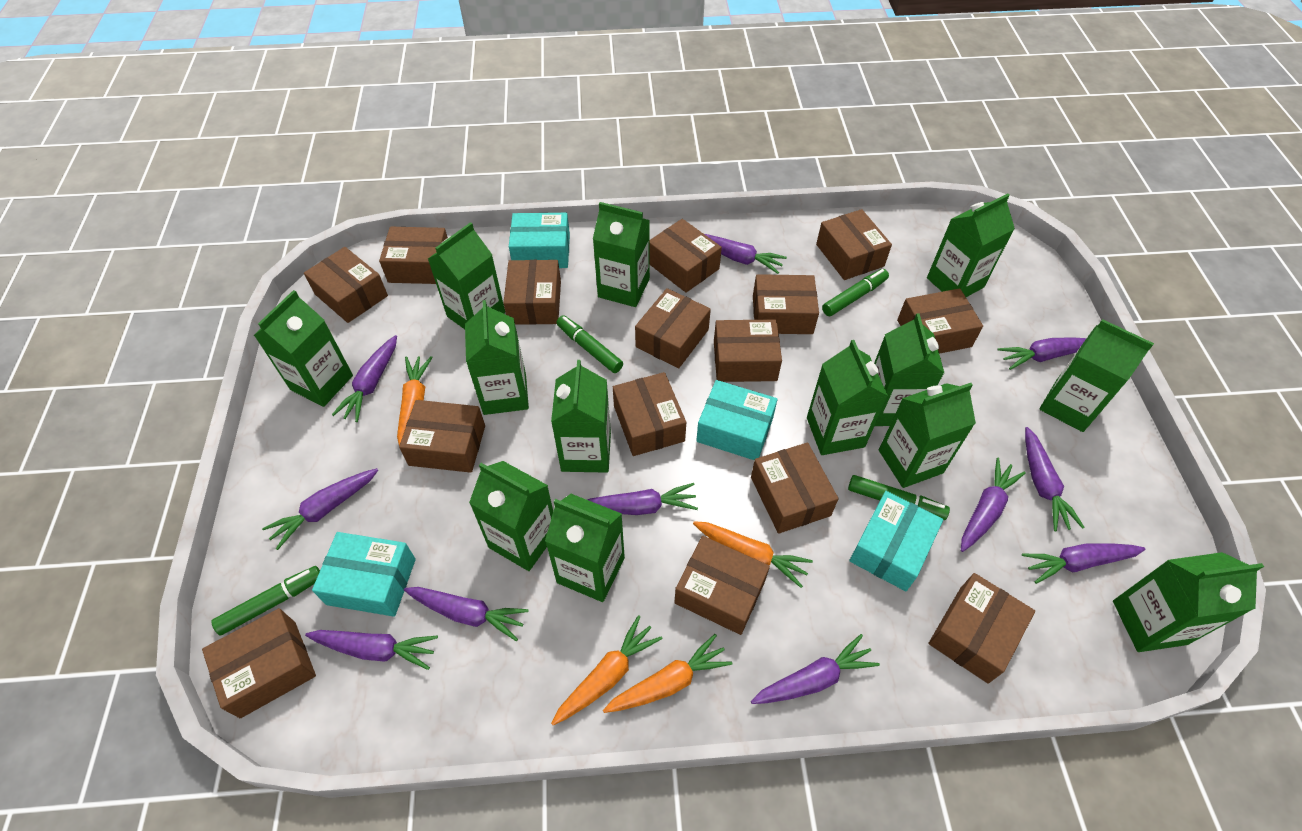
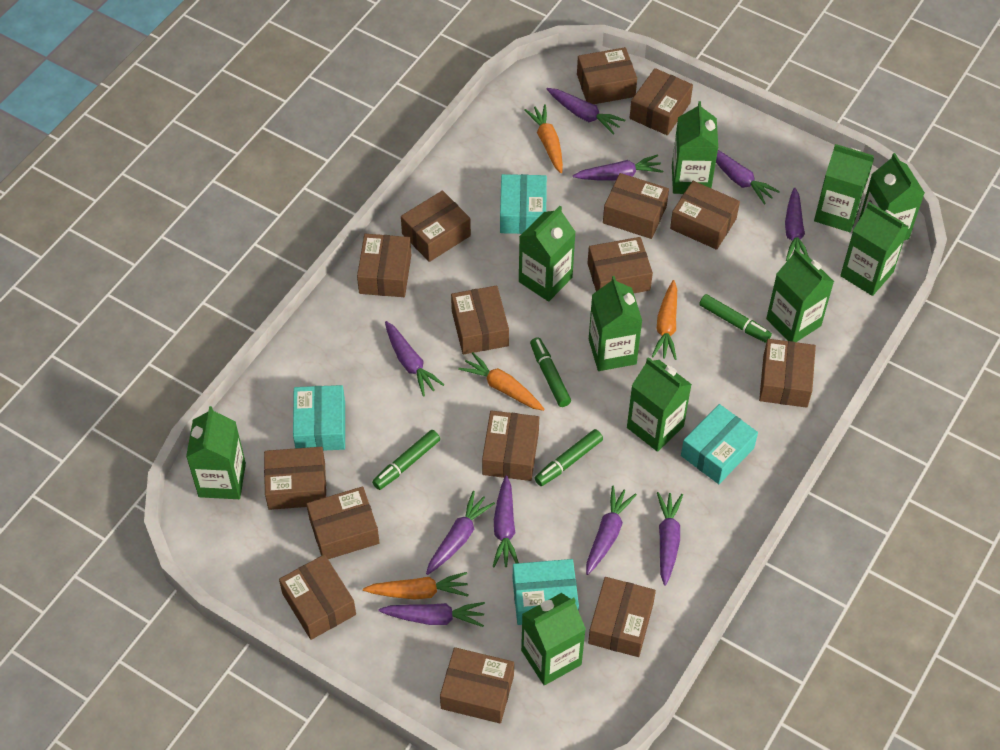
green carton: [254,290,353,407] [428,222,505,329] [465,300,529,415] [469,461,553,571] [545,494,625,602] [551,360,611,473] [593,202,650,307] [807,340,888,455] [874,314,944,426] [879,383,976,488] [927,194,1015,297] [1039,319,1154,432] [1113,552,1264,652] = 13 -> [186,406,246,499] [519,206,576,302] [521,593,586,685] [589,276,642,371] [627,357,692,452] [672,101,718,194] [766,249,834,342] [814,144,874,232] [840,202,909,296] [859,153,925,240] = 10
purple carrot: [262,468,378,550] [305,630,438,670] [332,335,397,422] [404,587,529,641] [587,483,698,515] [705,234,787,274] [751,634,880,704] [961,457,1026,552] [998,337,1087,370] [1022,543,1146,584] [1025,427,1085,531] = 11 -> [379,602,485,627] [385,321,444,396] [426,491,495,575] [492,475,519,567] [547,88,625,135] [573,155,663,180] [586,486,637,575] [657,492,683,586] [716,150,780,205] [785,188,808,261] = 10

